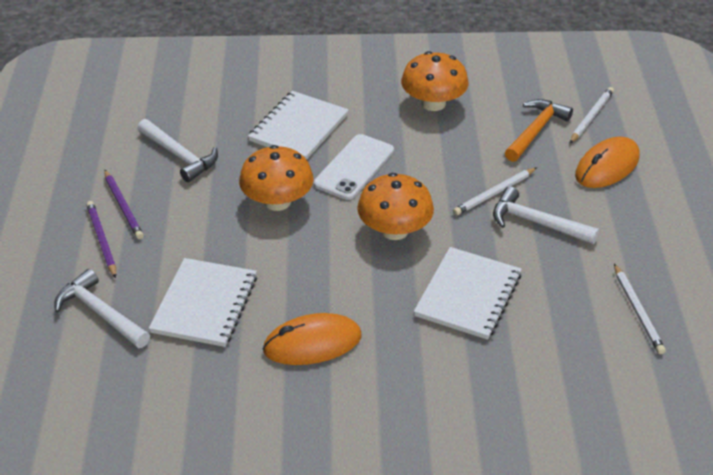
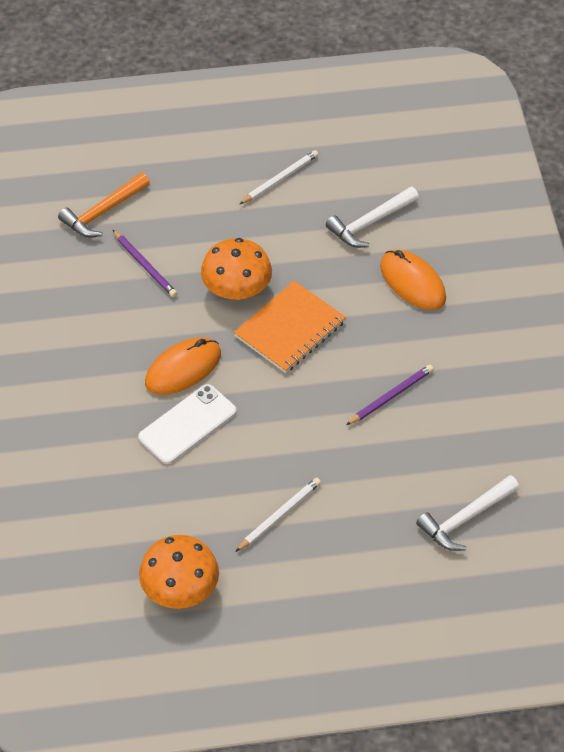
orange mushroom: [239,145,314,211] [357,173,434,240] [401,51,469,111] = 3 -> [139,535,219,609] [201,238,272,300] = 2
orange notebook: none = 0 -> [234,281,346,373] = 1
white hammer: [54,269,150,348] [137,119,218,182] [493,186,599,244] = 3 -> [326,187,419,248] [416,475,519,551] = 2
white notebook: [149,258,257,347] [248,91,349,160] [414,247,522,340] = 3 -> none = 0
white pencil: [453,167,537,215] [570,87,614,143] [614,264,666,354] = 3 -> [236,478,321,552] [240,150,319,204] = 2

